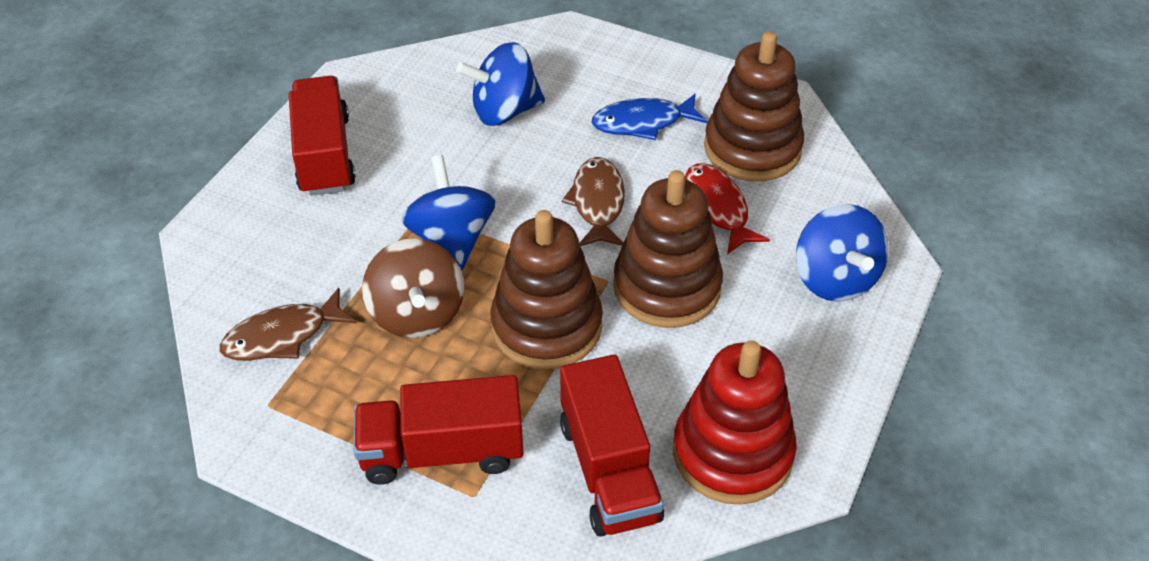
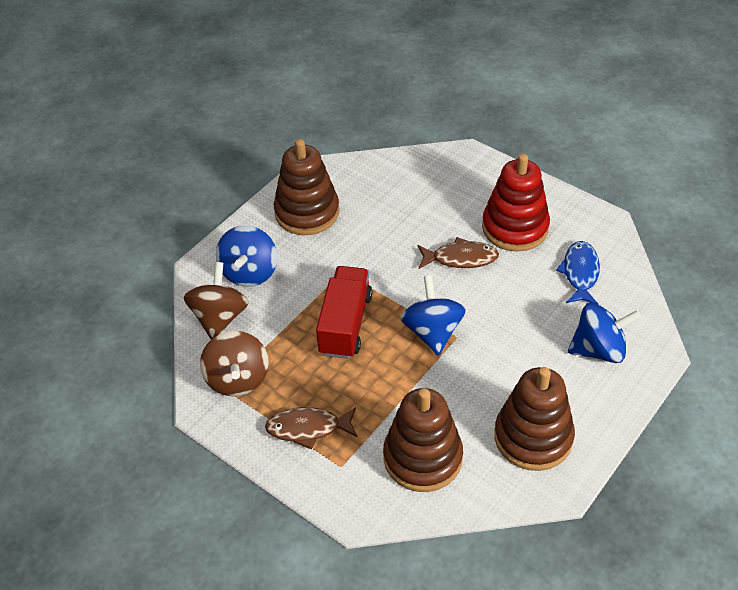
brown spinning top: [362,238,464,338] = 1 -> [183,262,249,340] [200,331,269,396] = 2
red fish: [685,163,770,254] = 1 -> none = 0
red truck: [289,76,356,196] [354,375,524,485] [560,355,664,537] = 3 -> [316,266,372,359] = 1

